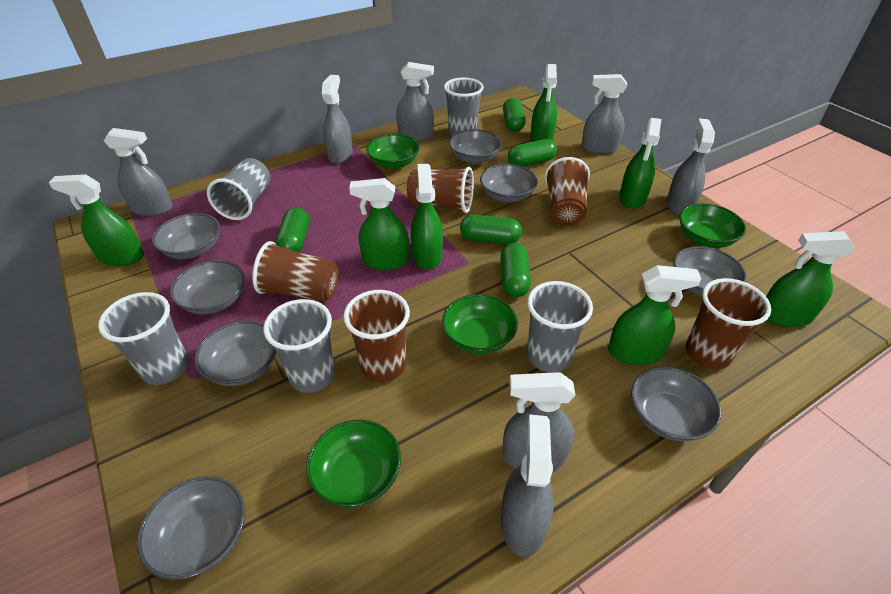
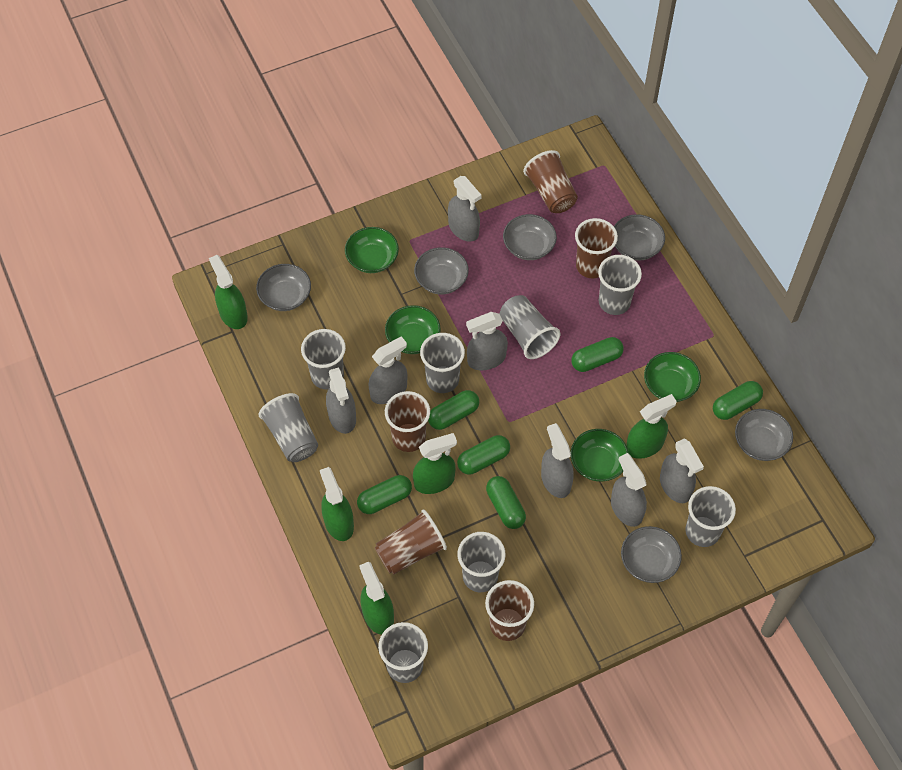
green capsule: [275,207,309,252] [460,215,522,244] [500,243,531,297] [503,98,526,132] [508,139,557,167] = 5 -> [357,475,412,514] [428,390,479,430] [457,435,510,474] [486,476,526,529] [571,337,624,372] [713,381,763,420] = 6
green spray bottle: [48,174,144,266] [349,178,409,270] [411,164,443,270] [530,64,557,141] [608,265,701,365] [619,118,661,209] [766,231,856,327] = 7 -> [209,255,248,329] [320,467,354,541] [359,562,394,635] [413,433,457,494] [626,394,677,459] = 5
grey bowl: [137,476,245,580] [152,213,220,259] [170,260,244,314] [195,321,276,386] [449,129,502,164] [480,164,538,203] [631,366,721,441] [673,246,746,296] = 8 -> [256,264,311,311] [414,247,469,295] [503,214,557,260] [614,214,665,261] [621,526,682,583] [735,409,793,461] = 6
grey cup: [98,292,189,385] [207,158,270,220] [263,299,336,393] [444,78,484,136] [527,281,593,372] = 5 -> [258,393,318,462] [301,329,346,390] [378,622,428,683] [420,333,465,393] [457,532,506,592] [500,295,560,359] [598,255,642,315] [685,486,736,547] = 8

